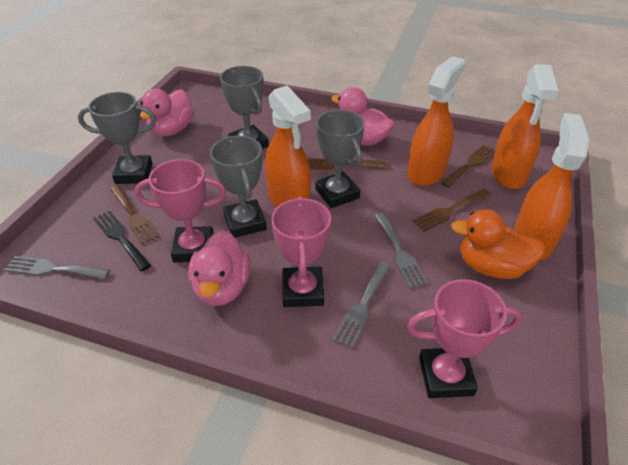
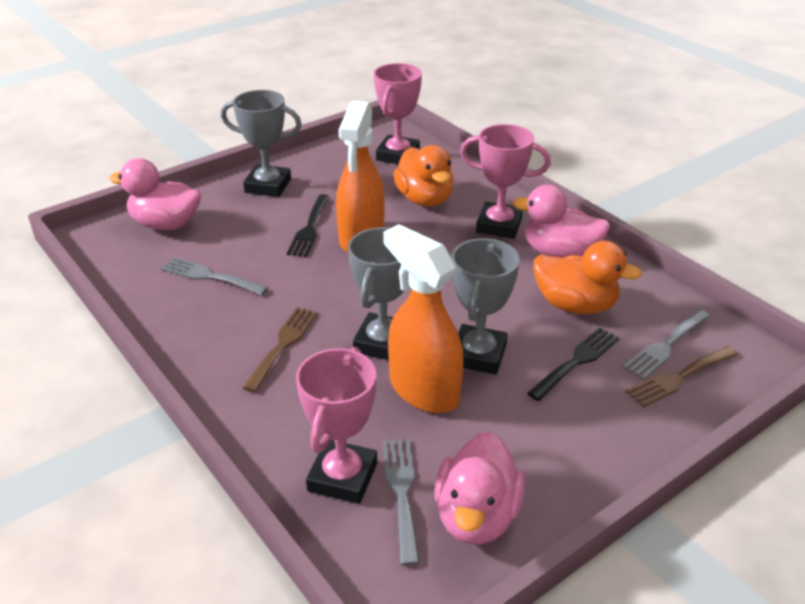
black fork: [93,211,151,271] = 1 -> [287,194,330,257] [527,327,619,401] = 2
brown fork: [110,185,159,245] [307,158,387,170] [412,188,491,232] [441,145,495,188] = 4 -> [243,307,318,392] [626,346,738,407] = 2
grey trophy: [78,92,156,184] [210,136,267,238] [220,66,269,149] [315,110,365,208] = 4 -> [221,90,302,197] [348,228,404,360] [452,238,520,375] = 3
orange duck: [451,209,546,279] = 1 -> [393,145,454,207] [533,241,642,314] = 2
orange spray bottle: [265,85,311,207] [407,56,466,186] [491,64,558,189] [514,113,590,261] = 4 -> [336,101,385,253] [383,224,464,413] = 2

